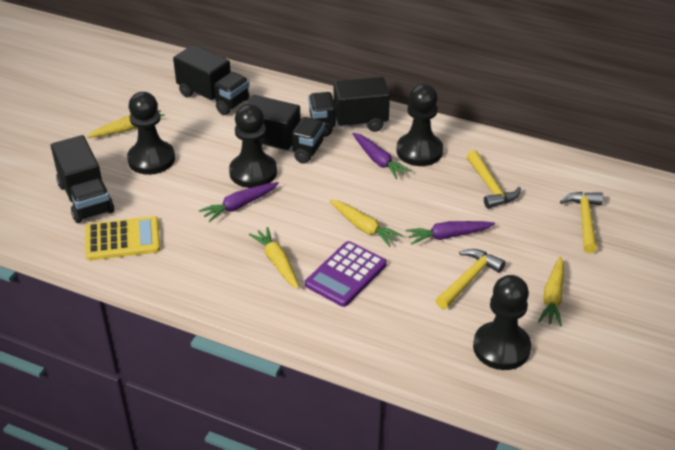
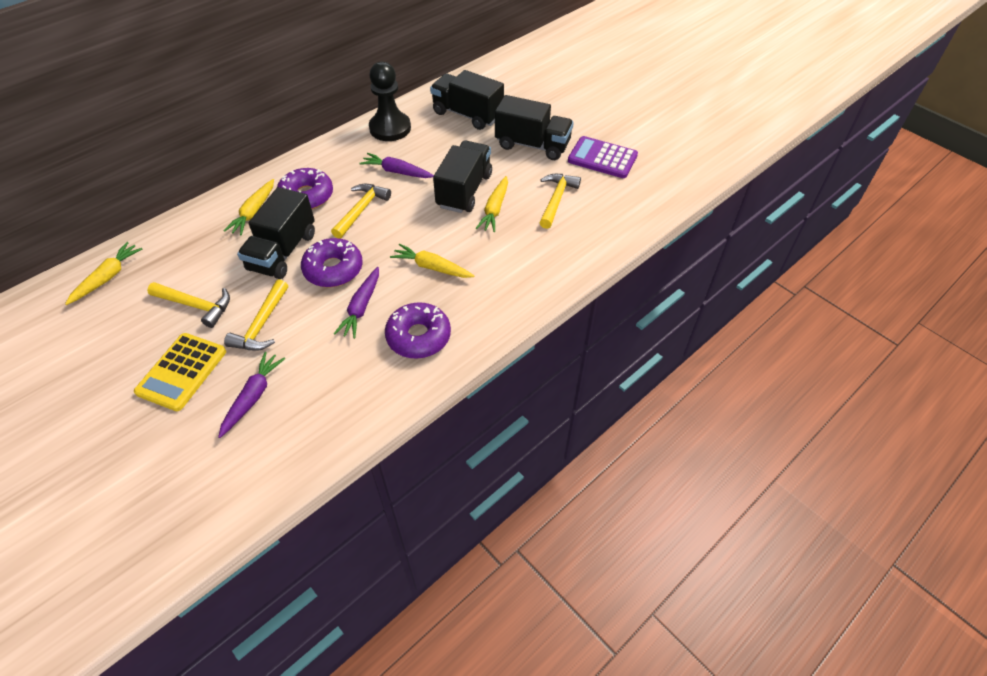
black pawn: [127,92,175,175] [229,104,277,188] [397,84,443,166] [473,275,531,370] = 4 -> [369,62,411,141] = 1
purple donut: none = 0 -> [277,168,333,209] [301,238,363,287] [385,302,451,359] = 3
yellow hammer: [436,249,506,309] [466,150,521,209] [560,192,603,253] = 3 -> [147,282,230,328] [224,279,288,351] [331,184,391,239] [539,174,581,229] = 4

